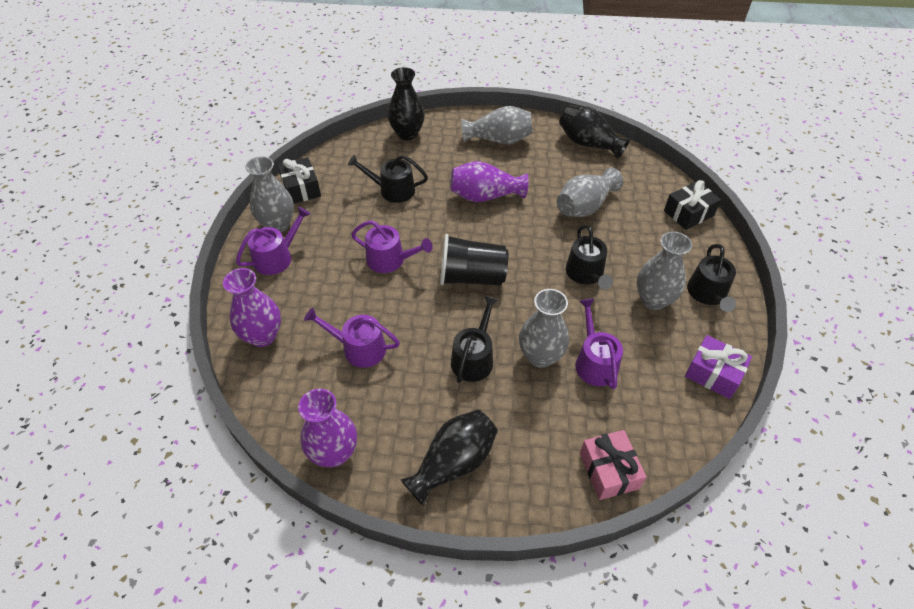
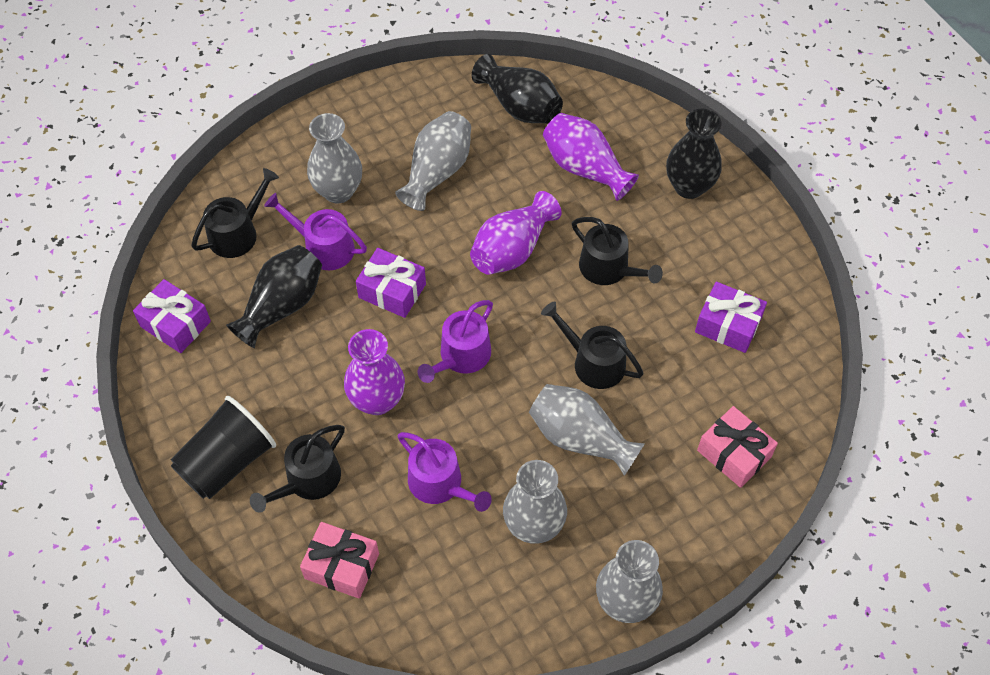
black gift: [278,157,321,204] [664,180,721,230] = 2 -> none = 0
pink gift: [580,430,646,500] = 1 -> [300,522,379,599] [697,406,778,488] = 2
purple gift: [685,335,752,399] = 1 -> [133,279,211,353] [356,248,426,318] [695,282,767,353] = 3
purple watering can: [236,207,310,275] [304,307,400,368] [351,220,433,273] [575,299,623,389] = 4 -> [264,193,367,270] [397,432,492,512] [418,300,493,383] = 3

